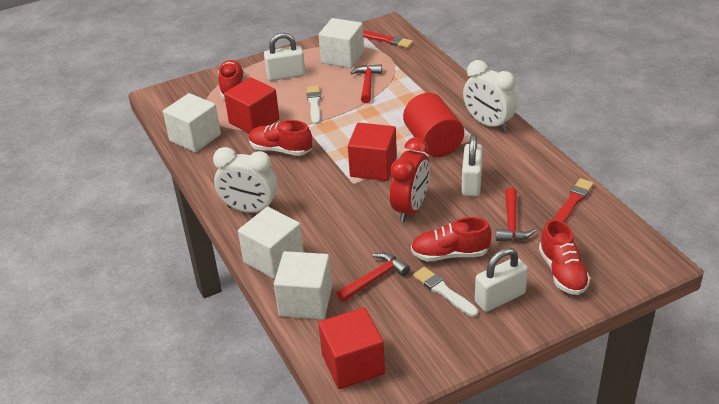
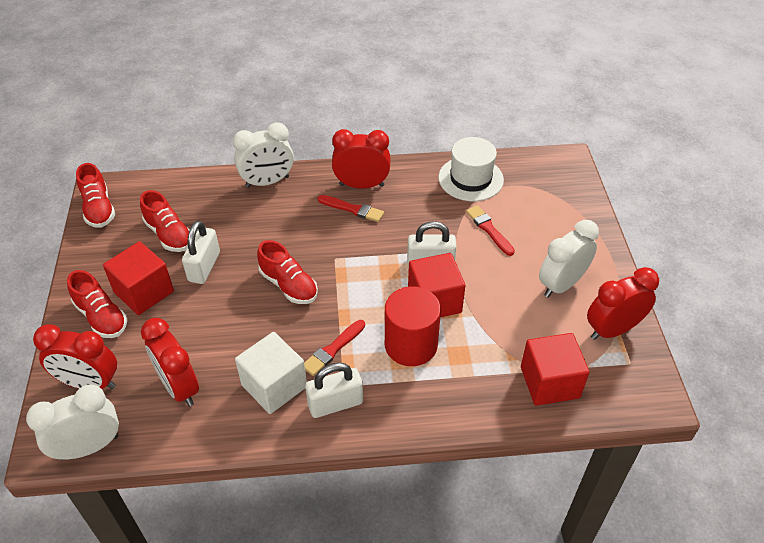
red brush: [363,30,413,48] [554,178,594,222] = 2 -> [304,320,365,376] [318,195,384,222] [466,205,515,256] = 3
red clock: [390,137,430,222] = 1 -> [33,324,117,389] [141,318,199,406] [332,129,391,189] [587,267,659,340] = 4
red hammer: [336,252,410,302] [350,64,382,103] [496,188,536,241] = 3 -> none = 0
white brush: [306,86,321,124] [413,267,478,317] = 2 -> none = 0
white clock: [213,147,277,213] [463,60,517,132] = 2 -> [26,384,119,460] [233,122,294,188] [539,220,599,298] = 3
white cube: [163,93,221,152] [238,207,304,279] [274,251,332,319] [319,18,364,68] = 4 -> [235,332,307,414] = 1
white hat: none = 0 -> [438,137,504,201] = 1

